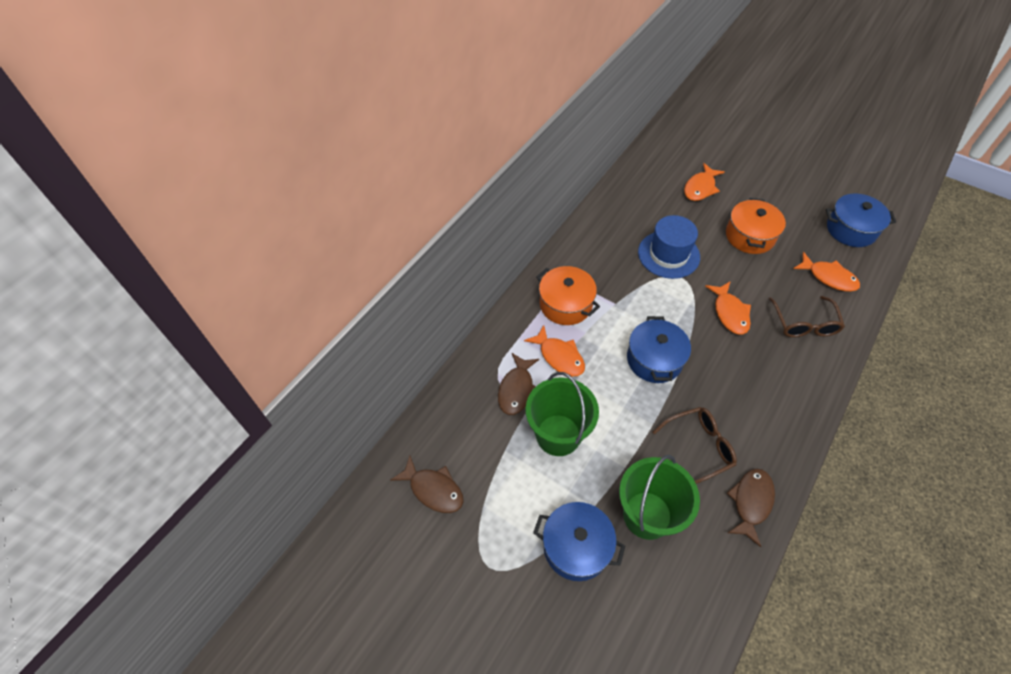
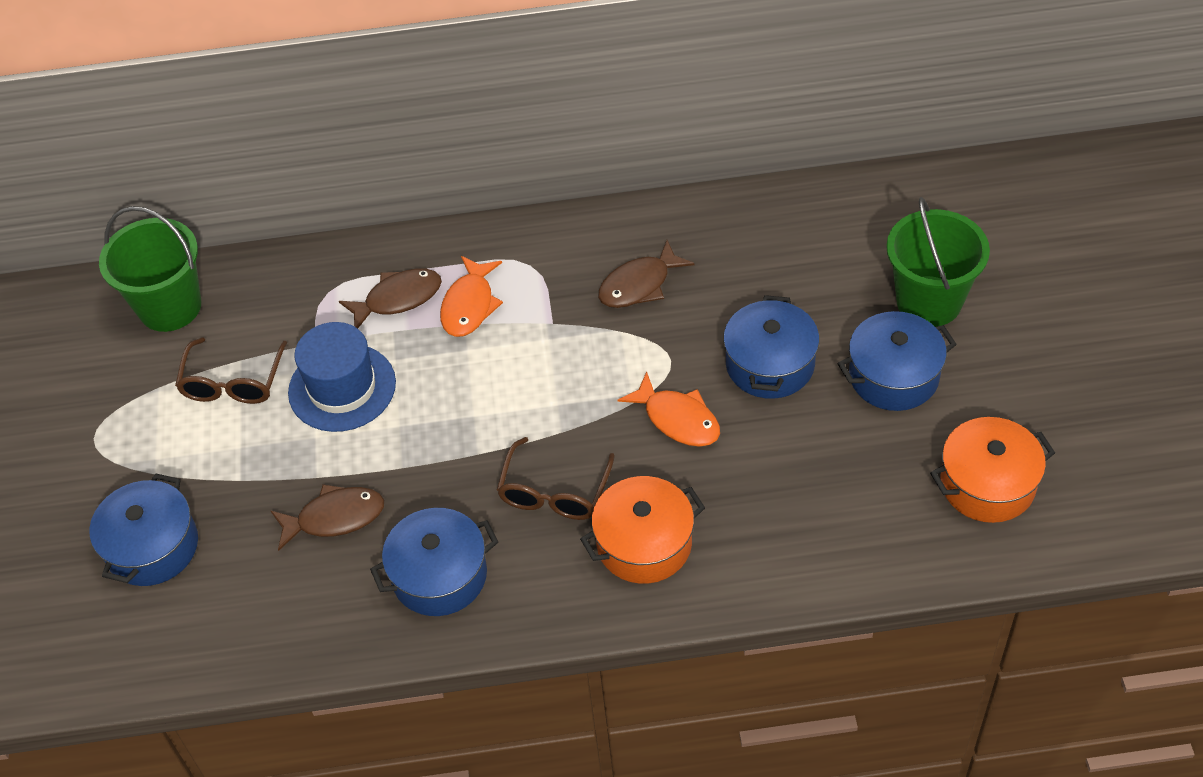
blue pot: [533,502,625,581] [627,316,691,383] [826,193,896,247] = 3 -> [89,474,198,586] [370,508,498,616] [723,295,819,399] [838,311,957,411] = 4
orange fish: [524,325,585,376] [684,163,725,201] [705,281,751,335] [793,252,860,292] = 4 -> [440,256,503,337] [618,372,720,447] = 2

